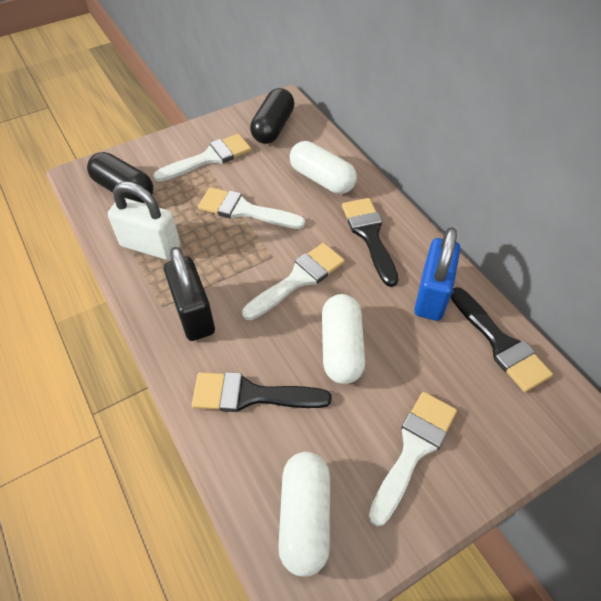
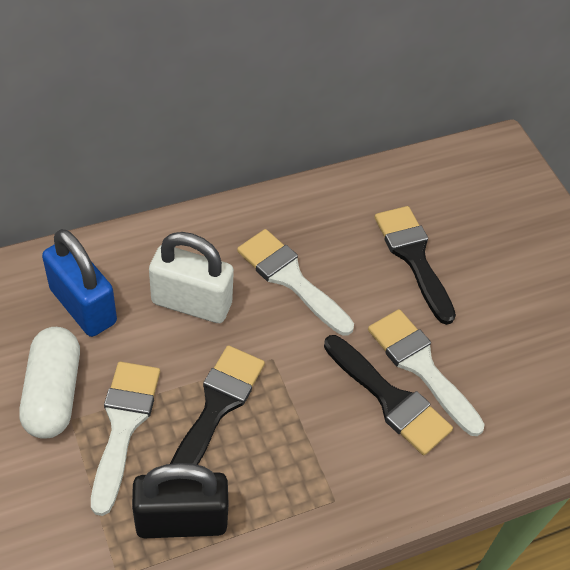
black capsule: [87,152,153,203] [250,88,294,144] = 2 -> none = 0
white brush: [153,134,251,182] [198,187,305,229] [242,243,345,320] [368,392,457,526] = 4 -> [91,362,160,516] [237,229,354,336] [368,309,485,436] = 3
white capsule: [278,452,330,577] [290,141,357,194] [322,294,365,384] = 3 -> [19,327,80,439] = 1

